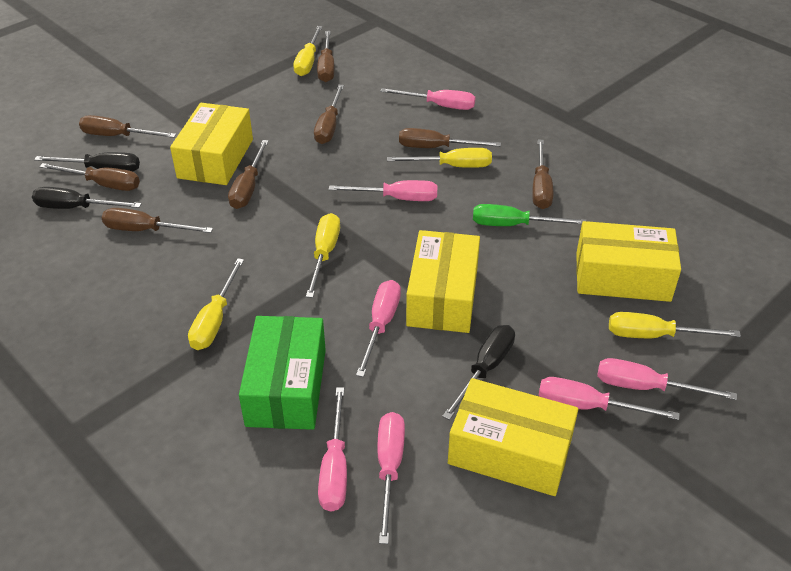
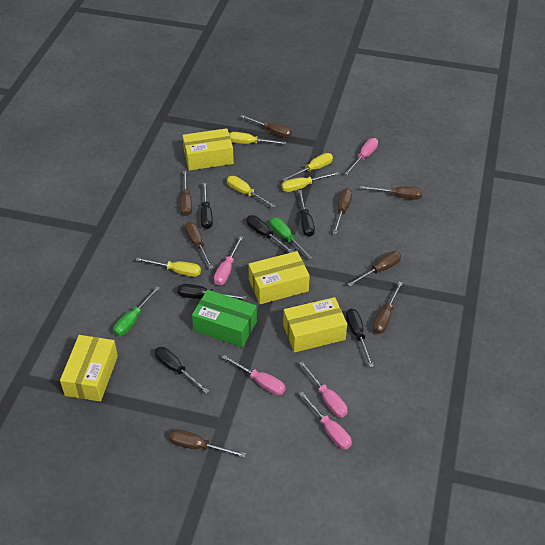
black screwdriver: [32,187,141,209] [34,152,140,172] [442,325,515,420] = 3 -> [155,347,209,394] [178,284,246,300] [201,183,213,229] [246,215,294,253] [298,190,315,237] [346,309,374,367] = 6
green screwdriver: [473,204,586,226] = 1 -> [113,286,160,336] [270,217,313,259] = 2
pink screwdriver: [318,387,347,512] [329,180,437,201] [356,280,401,377] [378,412,405,544] [380,88,476,110] [539,377,680,420] [597,358,737,400] = 7 -> [214,236,243,286] [222,355,285,395] [299,361,348,418] [299,392,352,449] [345,138,378,175] = 5

